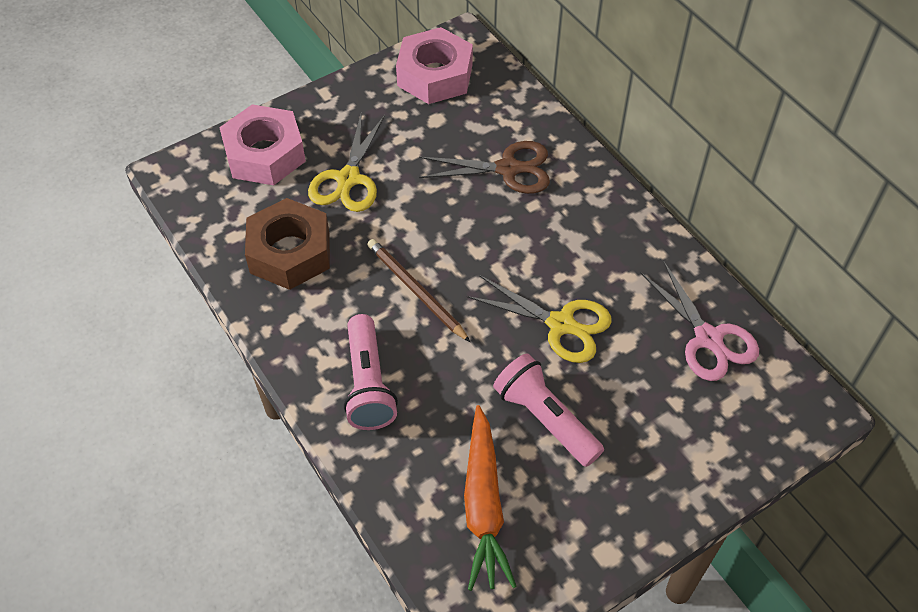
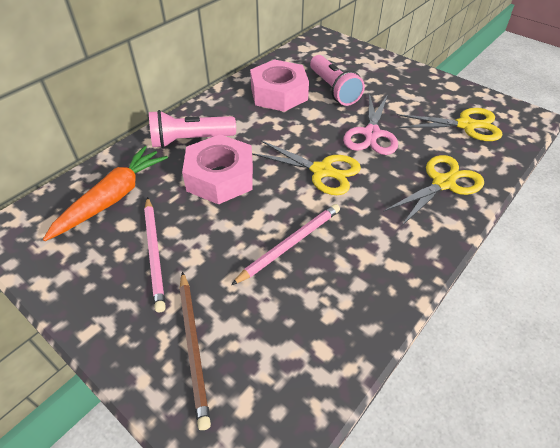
brown nut: [245,198,330,290] = 1 -> none = 0
brown scissors: [419,141,550,194] = 1 -> none = 0
pink pencil: none = 0 -> [144,197,166,313] [231,204,340,285] = 2
yellow scissors: [308,112,385,212] [467,275,612,363] = 2 -> [252,141,361,195] [383,155,484,225] [397,108,503,141] = 3

